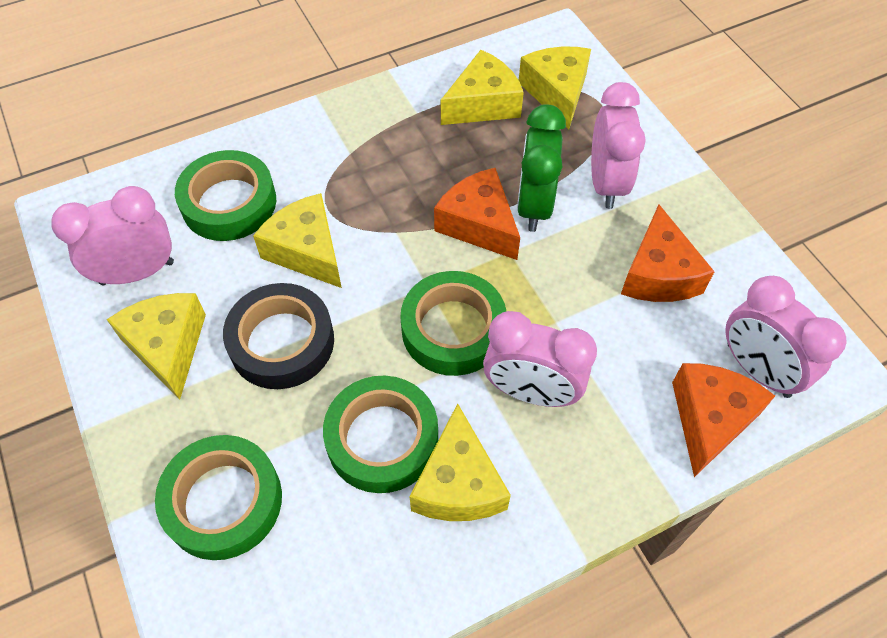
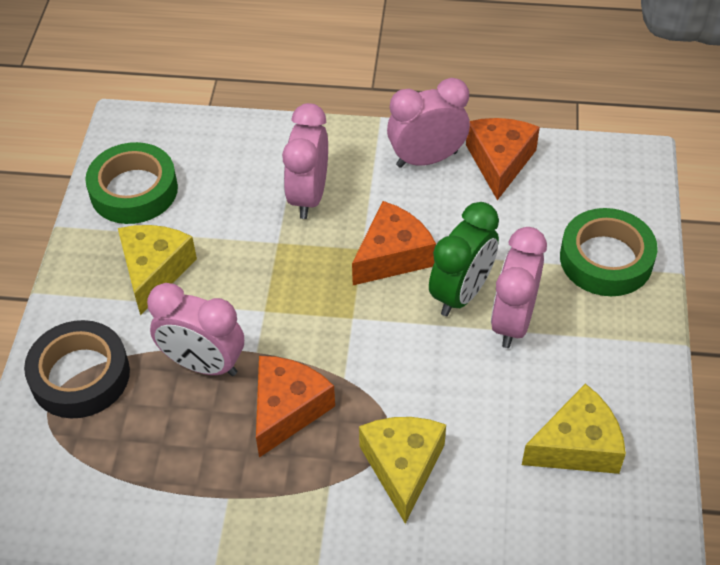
green tape: [155,435,282,560] [175,150,276,241] [323,376,438,493] [400,271,507,376] = 4 -> [85,142,178,224] [560,208,658,296] = 2
yellow cheese: [107,293,206,400] [253,193,342,288] [409,403,511,521] [441,50,524,125] [519,47,591,129] = 5 -> [118,225,197,315] [359,417,446,524] [522,384,626,474] = 3

